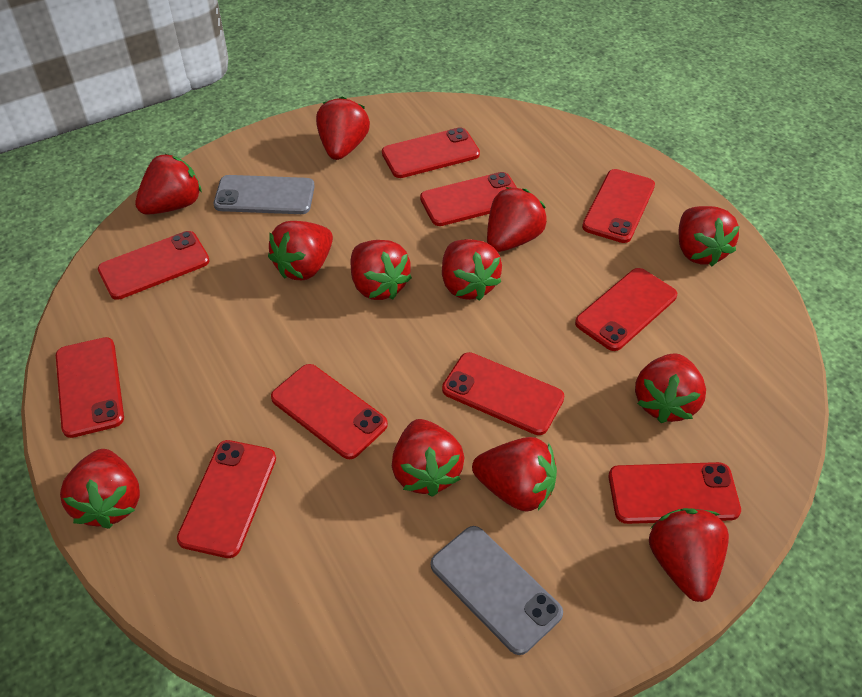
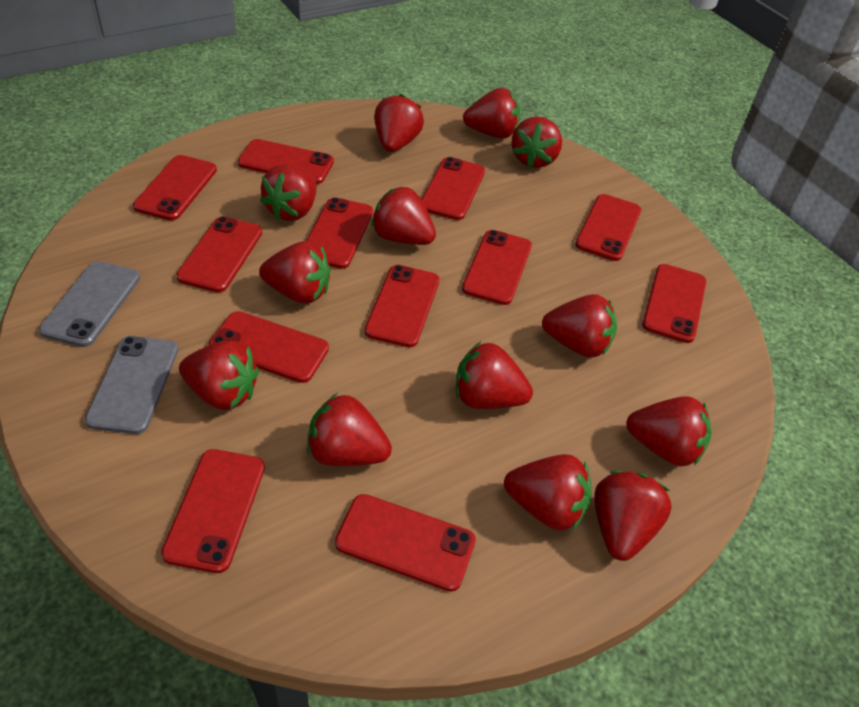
red phone: [56,337,124,438] [98,231,210,300] [177,440,276,558] [271,364,388,459] [382,127,480,178] [420,172,517,226] [442,352,564,435] [575,268,677,351] [582,169,655,243] [609,462,741,524] = 10 -> [133,155,217,221] [161,449,265,573] [176,216,262,292] [209,311,329,383] [238,139,334,184] [306,197,373,269] [335,494,476,592] [365,265,439,347] [421,157,485,220] [462,230,532,305] [575,194,641,261] [642,264,706,343] = 12
red strawberry: [60,449,140,529] [135,154,202,215] [268,221,333,280] [316,97,370,160] [350,240,412,300] [392,419,465,497] [442,239,502,301] [472,437,557,512] [487,187,547,252] [635,353,706,423] [649,508,729,602] [679,206,740,267] = 12 -> [179,340,259,410] [259,241,330,303] [260,164,316,221] [307,393,392,466] [371,186,436,245] [374,94,424,152] [456,342,533,409] [463,88,520,139] [504,454,592,531] [511,117,562,168] [542,294,617,358] [594,471,672,561] [626,396,712,467] = 13

